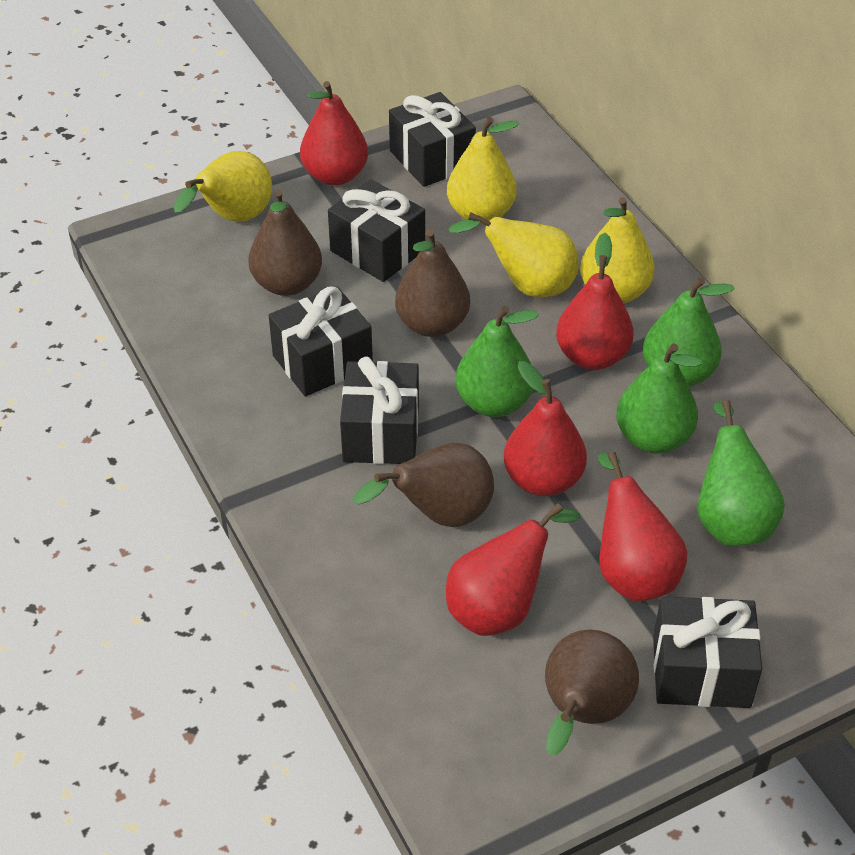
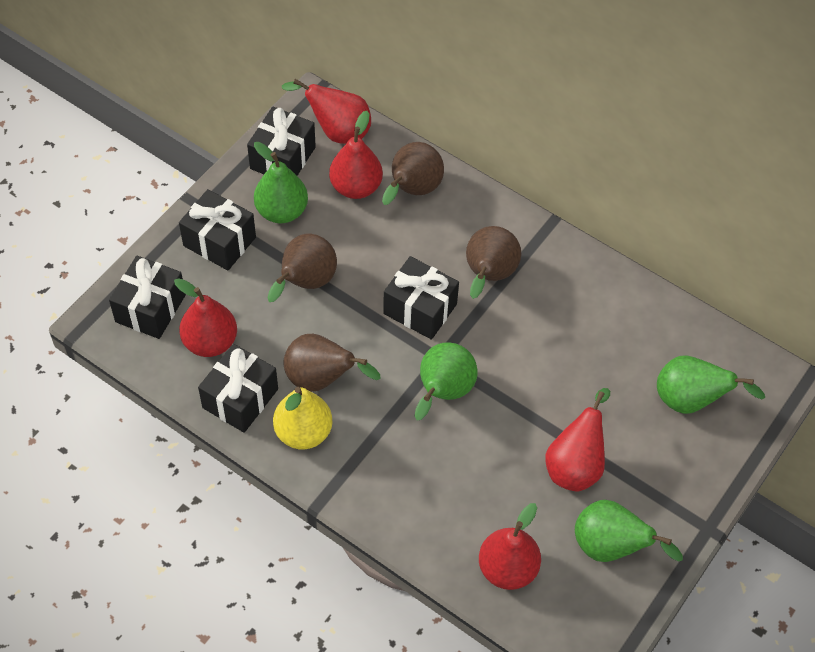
yellow pear: [173,151,272,222] [447,117,520,224] [448,212,579,297] [580,197,655,303] = 4 -> [273,387,332,450] = 1

